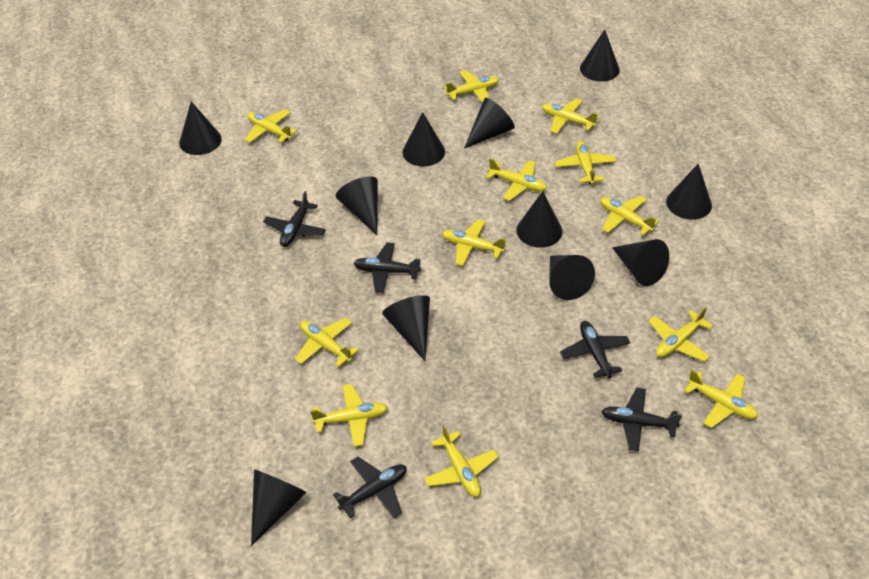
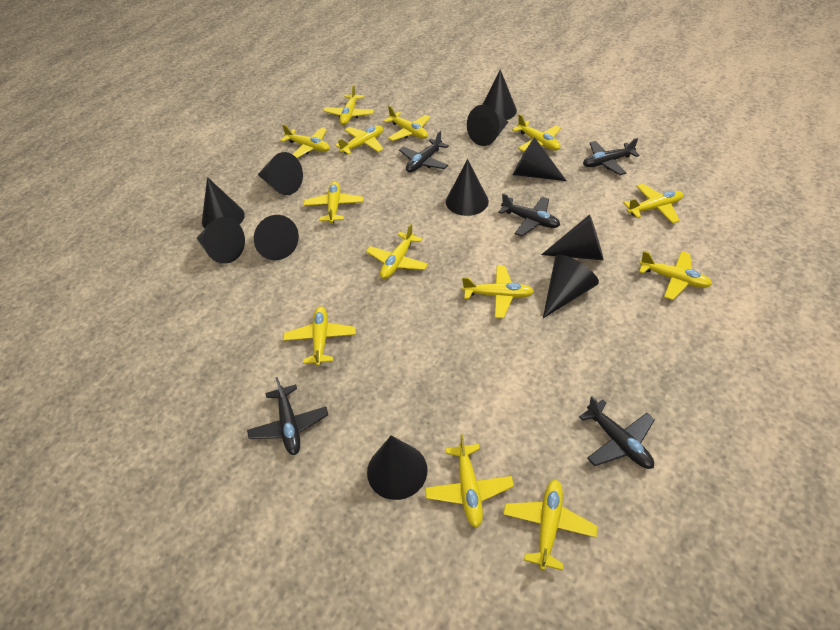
yellow plane: [244,109,297,143] [295,318,359,367] [310,384,388,447] [424,425,499,497] [442,219,507,266] [444,70,499,103] [486,159,547,201] [542,98,599,134] [555,141,616,184] [600,195,659,236] [649,307,713,362] [684,370,758,428] = 12 -> [280,124,330,158] [283,306,356,366] [304,181,364,223] [323,84,374,125] [335,125,383,155] [366,223,428,279] [383,106,431,141] [425,434,514,528] [462,265,534,318] [503,480,598,571] [512,114,561,151] [623,184,683,223] [639,251,712,300] = 13

